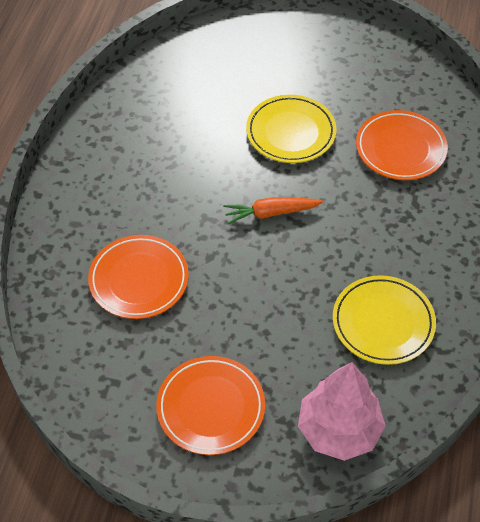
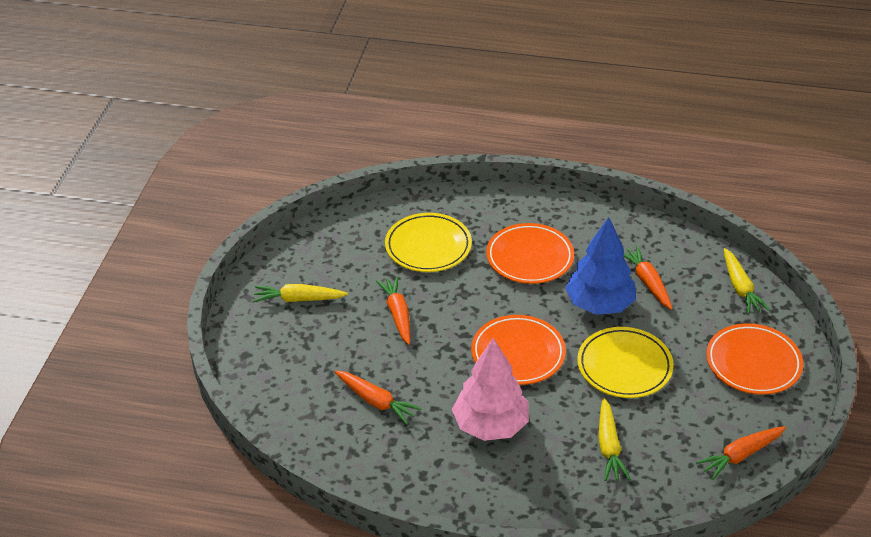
blue tree: none = 0 -> [565,217,636,315] = 1
orange carrot: [223,197,323,224] = 1 -> [335,370,421,424] [376,276,410,345] [624,246,673,310] [696,426,786,480] = 4
yellow carrot: none = 0 -> [253,284,348,303] [598,398,630,481] [724,248,770,314] = 3

